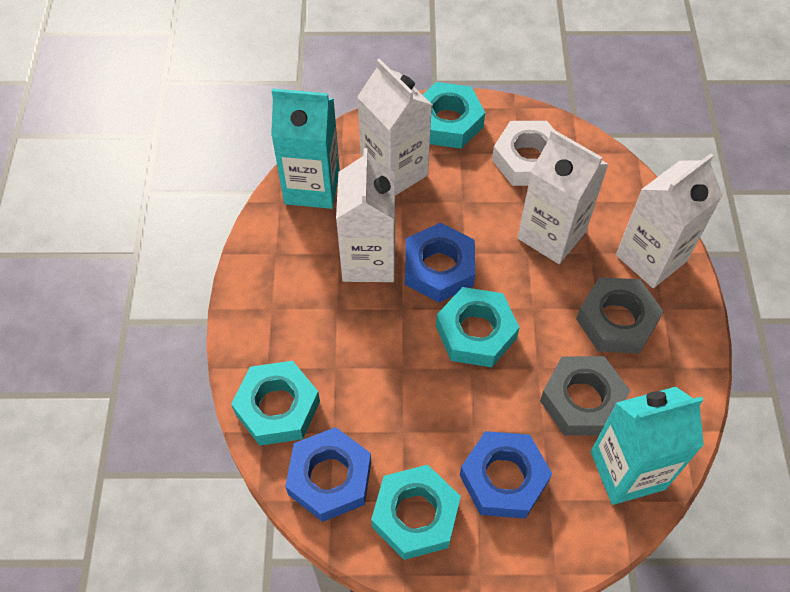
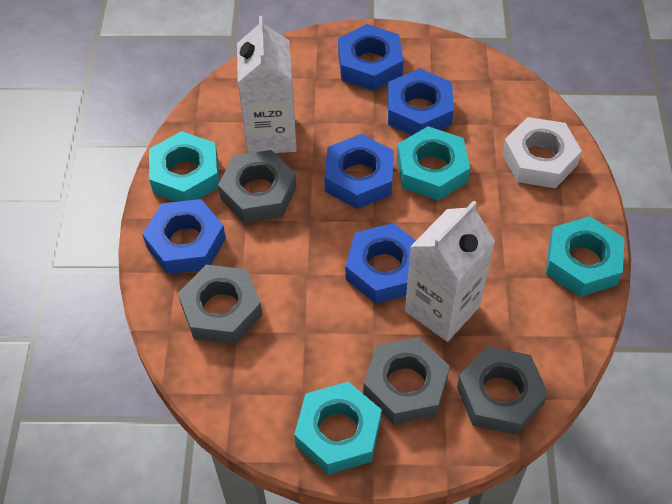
blue nut: [285,427,371,522] [405,223,475,302] [460,431,552,519] = 3 -> [142,199,226,274] [324,134,394,209] [338,24,403,91] [345,223,416,304] [388,68,454,135] = 5
grey nut: [540,356,630,436] [576,277,664,354] = 2 -> [178,265,263,344] [218,150,297,223] [363,337,450,425] [457,346,548,435] = 4
turquoise carton: [271,88,340,209] [591,387,704,505] = 2 -> none = 0
white carton: [336,148,395,282] [357,59,432,196] [517,129,609,264] [616,153,723,288] = 4 -> [237,16,297,153] [405,201,495,342] = 2

